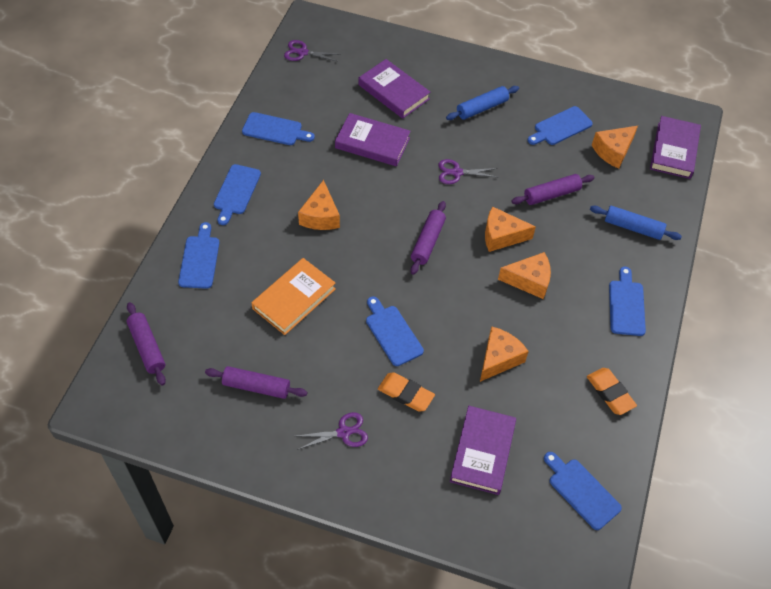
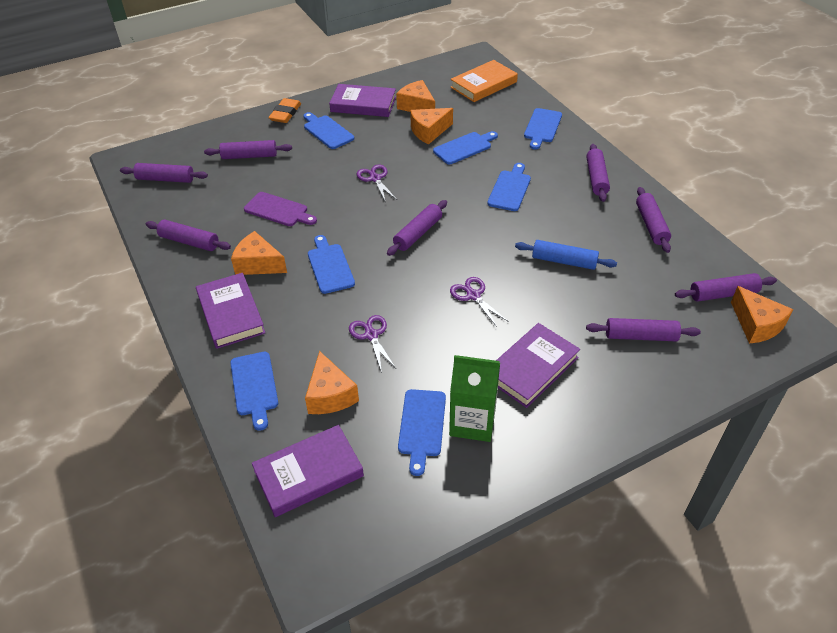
blue rolling pin: [446,86,519,120] [590,206,682,240] = 2 -> [515,240,617,270] = 1
green carton: none = 0 -> [449,355,500,442] = 1
orange eraser: [378,372,435,412] [587,368,637,415] = 2 -> [268,98,301,123] = 1
purple cutting board: none = 0 -> [244,192,317,226] = 1
purple rolling pin: [127,302,166,385] [205,366,307,399] [410,201,446,275] [512,174,594,205] = 4 -> [120,163,208,183] [146,220,231,251] [204,140,292,159] [387,200,447,256] [586,144,610,202] [586,318,701,341] [636,187,671,253] [675,273,777,302] = 8

